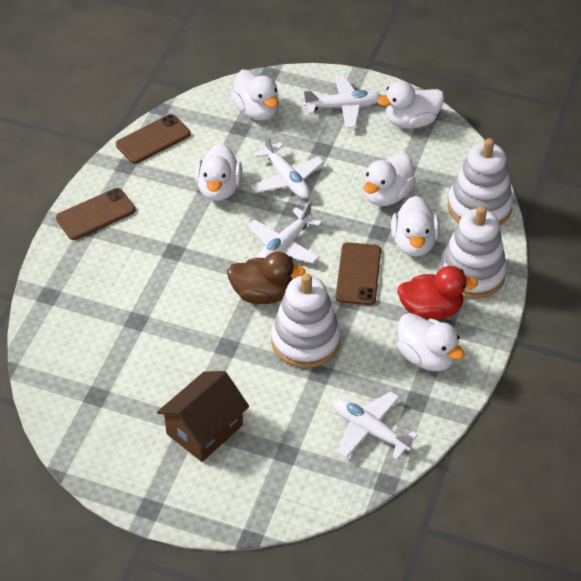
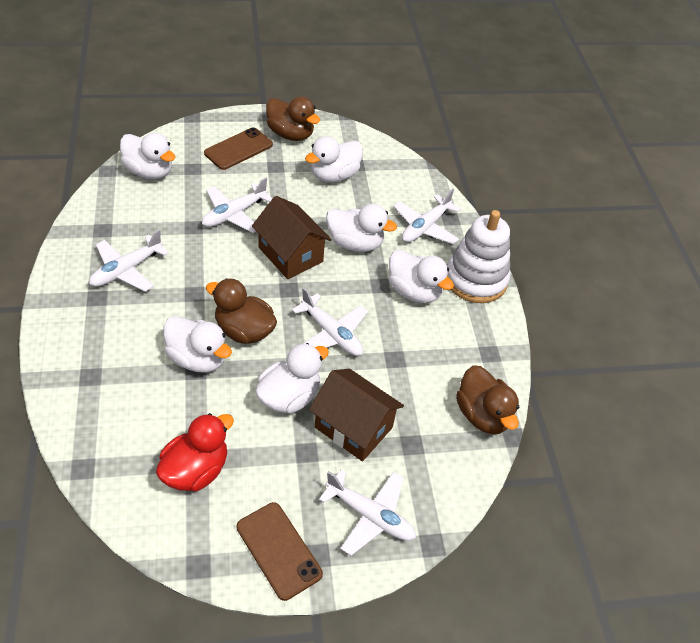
brown duck: [227,252,306,304] = 1 -> [206,278,277,344] [266,96,320,141] [456,365,519,434] = 3
brown house: [157,371,249,462] = 1 -> [252,196,332,279] [309,369,404,461] = 2
brown phone: [56,188,135,240] [116,114,191,164] [336,242,381,305] = 3 -> [204,127,273,170] [237,502,323,601] = 2
white plane: [248,201,322,264] [251,134,324,199] [304,75,380,128] [333,391,418,459] = 4 -> [89,229,169,292] [202,178,273,233] [292,287,368,356] [319,470,416,556] [393,188,461,244] = 5
white stacking toy: [271,273,341,368] [439,205,507,299] [448,138,513,226] = 3 -> [447,210,510,303] = 1

